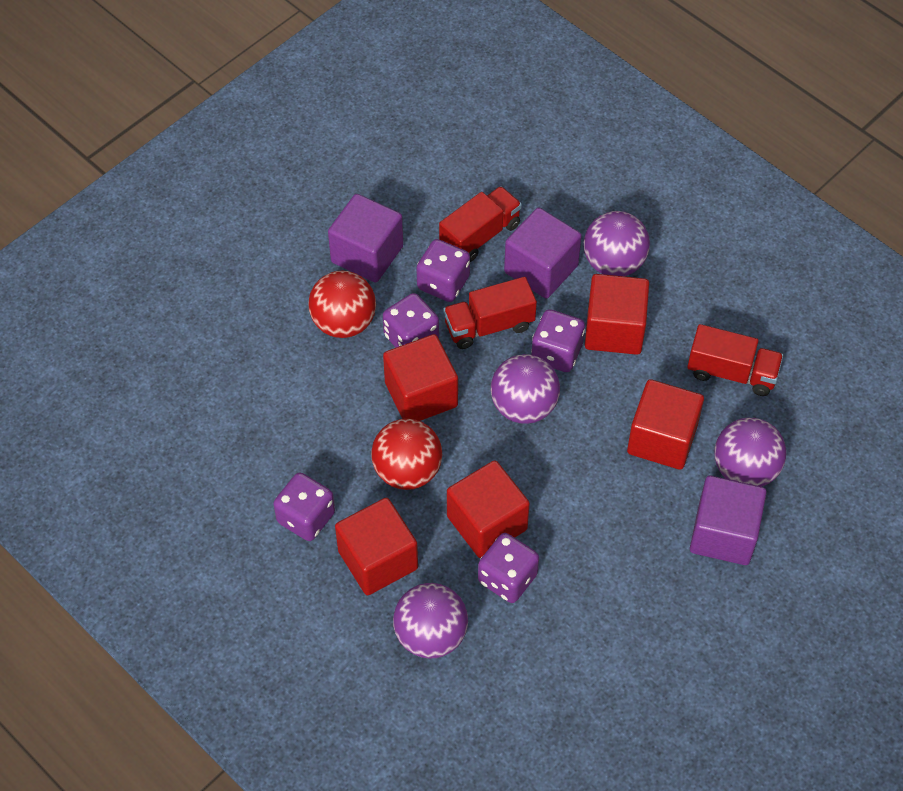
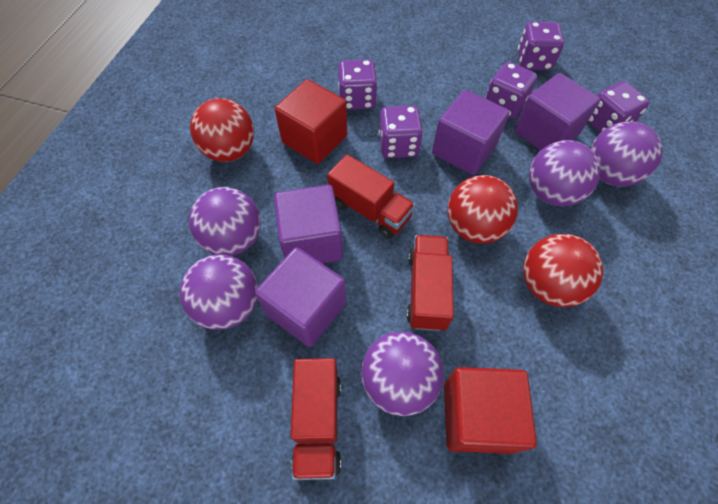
purple ball: [393,583,468,659] [491,354,560,424] [584,211,650,276] [715,418,786,487] = 4 -> [180,254,258,330] [189,187,261,256] [361,331,444,416] [529,140,601,206] [590,122,663,186] = 5
purple cube: [328,194,403,283] [504,208,582,299] [690,476,767,565] = 3 -> [255,247,346,347] [274,185,343,263] [432,90,509,175] [514,73,600,150] = 4
red ball: [308,270,376,338] [371,419,442,490] = 2 -> [190,98,254,162] [447,175,518,244] [523,234,603,307] = 3
red cube: [335,498,418,595] [383,334,458,421] [447,460,530,558] [585,274,649,355] [627,379,704,470] = 5 -> [275,79,347,164] [444,367,537,454] = 2

